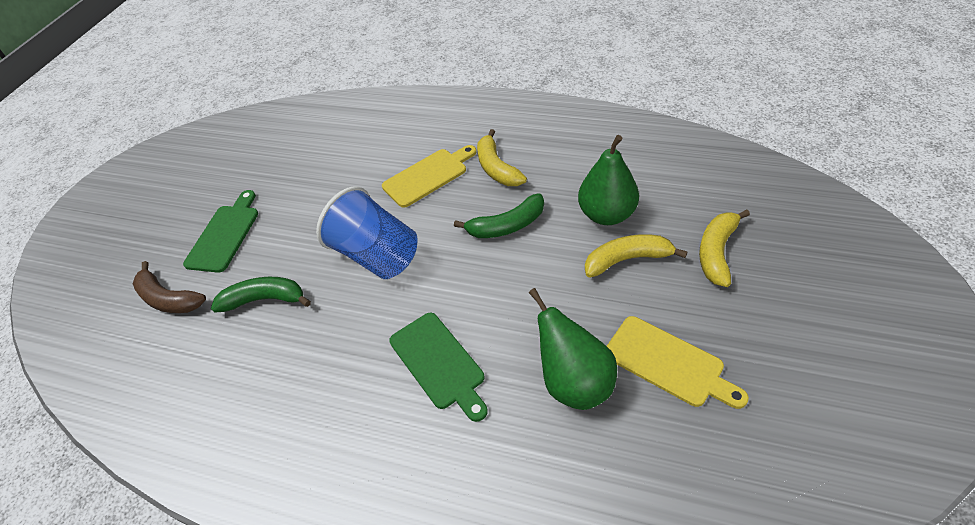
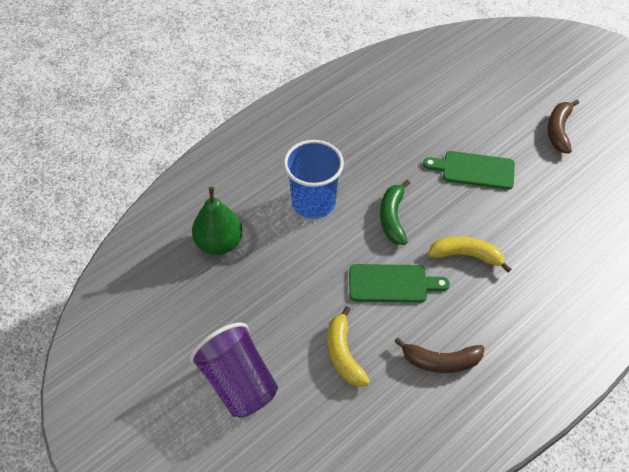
brown banana: [133,261,206,313] = 1 -> [394,338,484,373] [548,100,579,154] = 2
green banana: [211,277,311,313] [454,193,544,238] = 2 -> [380,180,410,245] = 1
green pear: [529,288,617,410] [578,135,639,225] = 2 -> [192,187,243,255] = 1
purple cup: none = 0 -> [190,323,278,418] = 1
yellow banana: [477,129,527,186] [585,234,688,278] [699,210,750,287] = 3 -> [327,306,370,387] [428,236,511,272] = 2
yellow cutting board: [382,145,476,208] [607,316,749,409] = 2 -> none = 0

